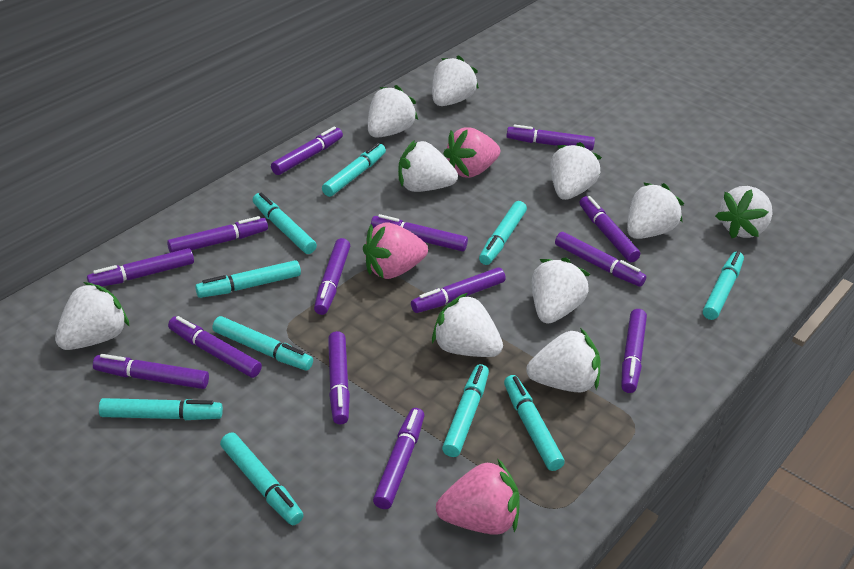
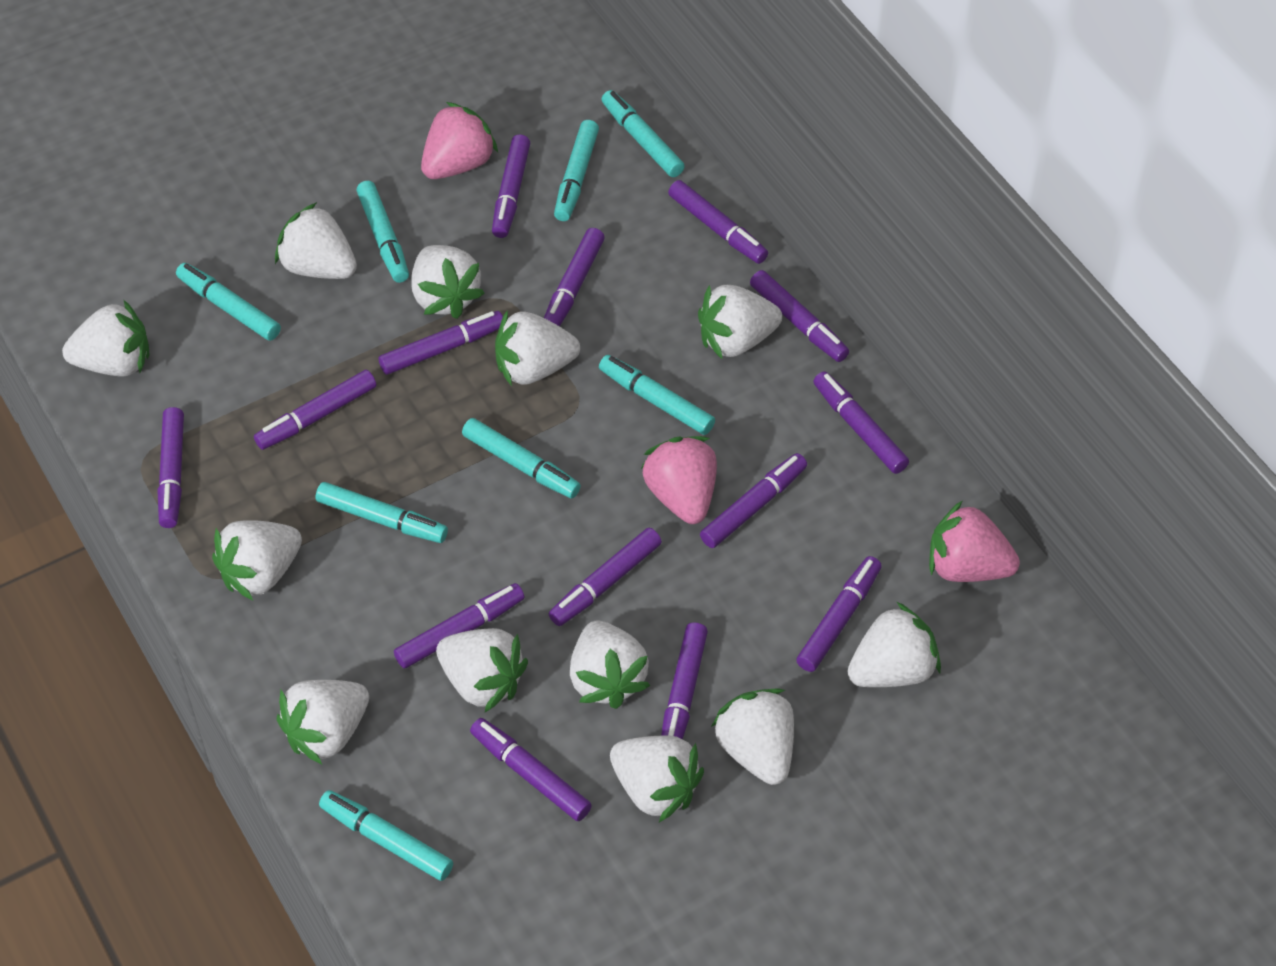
turquoise marker: [99,398,223,420] [195,260,301,298] [212,316,313,371] [220,433,304,525] [253,193,317,254] [322,143,386,197] [442,364,489,457] [479,201,527,265] [504,375,565,471] [703,251,744,320] = 10 -> [176,263,281,341] [316,482,448,543] [319,790,453,881] [356,181,409,283] [462,418,581,498] [554,120,599,221] [599,355,715,435] [602,90,685,177] = 8
white strawberry: [55,282,130,350] [368,85,418,138] [398,140,458,192] [432,55,479,106] [432,293,503,357] [526,328,600,392] [532,258,590,323] [550,142,602,200] [627,182,684,239] [715,186,773,238] = 10 -> [62,299,150,376] [212,520,302,601] [275,202,357,279] [277,680,369,764] [411,245,485,319] [436,628,528,712] [495,310,580,386] [570,620,650,709] [610,735,704,822] [698,285,782,359] [711,688,794,785] [847,602,941,687] = 12

